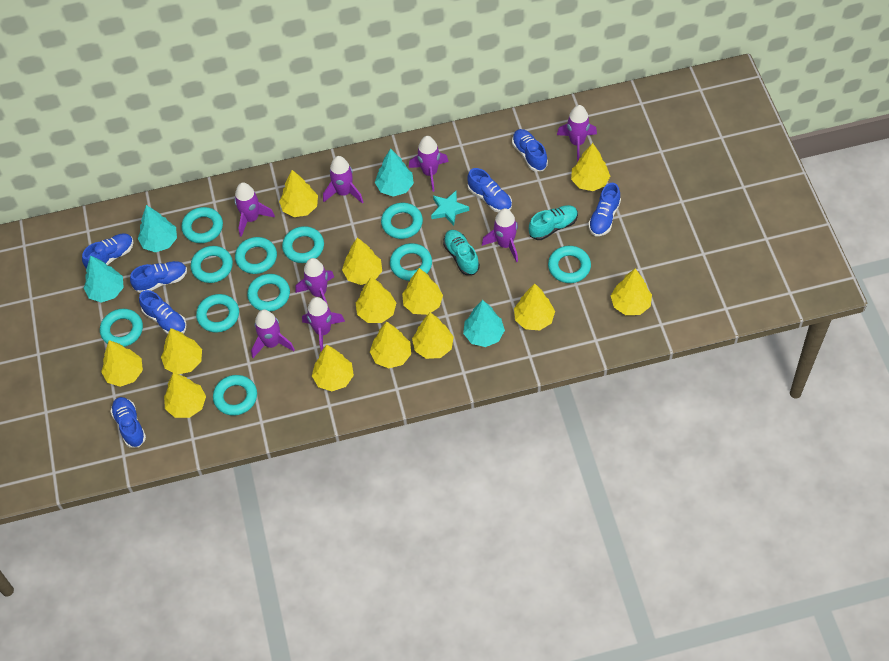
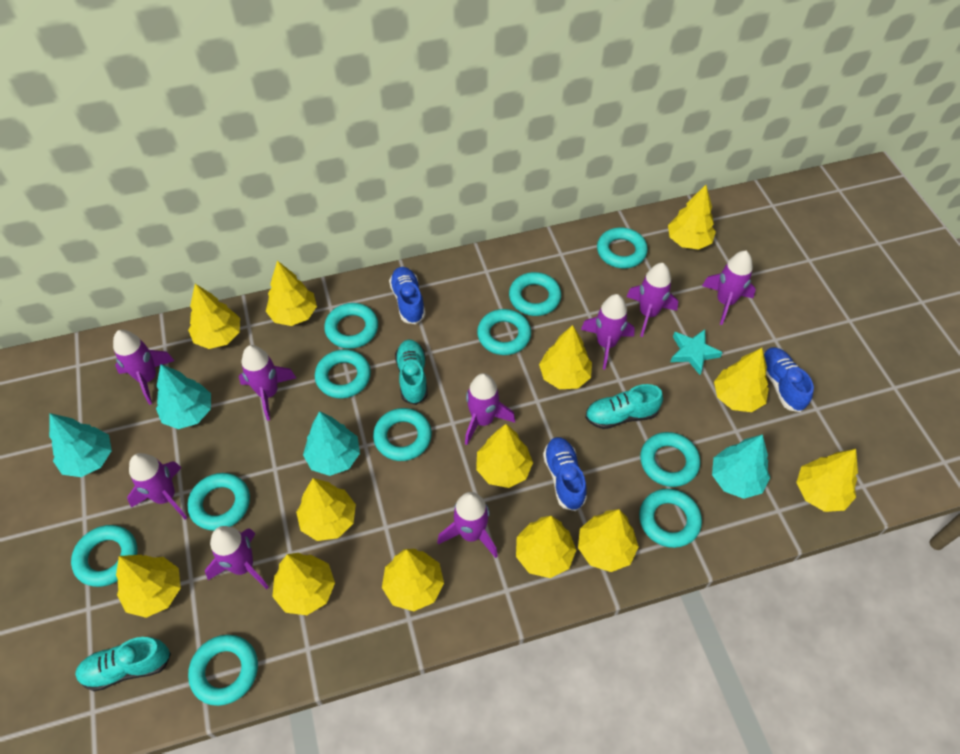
blue shoe: [82,233,134,269] [110,397,146,448] [130,261,187,293] [139,290,187,334] [467,168,512,212] [512,129,548,171] [588,183,621,236] = 7 -> [389,267,426,324] [543,437,587,511] [764,347,814,412] = 3
purple rocket: [234,182,275,237] [251,310,295,358] [295,258,334,305] [302,297,345,351] [323,156,363,204] [409,136,449,192] [482,208,518,262] [557,105,597,161] = 8 -> [113,330,175,405] [127,453,187,520] [205,526,269,590] [239,345,296,421] [437,492,498,558] [465,373,515,445] [581,294,635,369] [626,263,678,337] [702,251,756,325] = 9
turquoise shoe: [443,230,480,275] [529,205,578,240] = 2 -> [75,637,171,691] [395,340,428,405] [585,384,663,429] = 3

